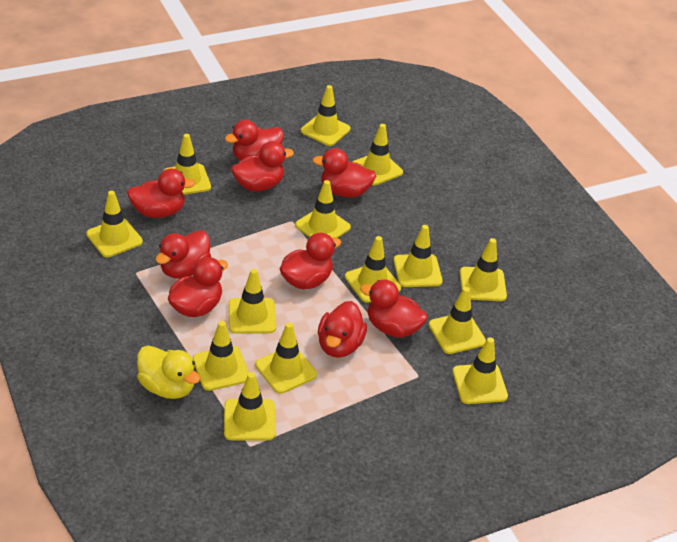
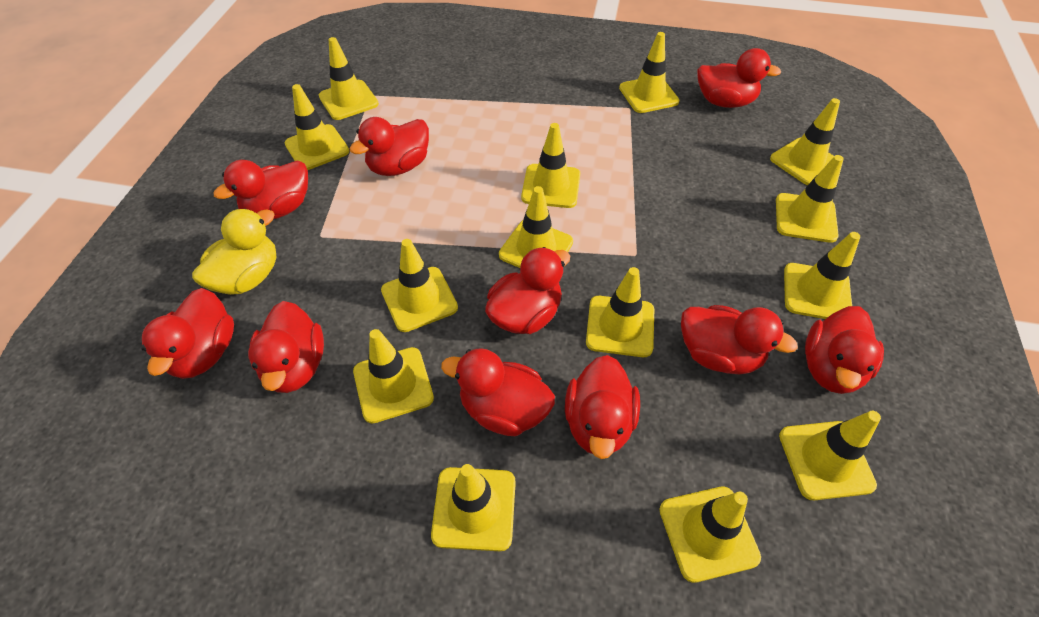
red duck: [127,168,195,218] [155,230,211,279] [168,257,228,317] [225,120,284,160] [231,141,294,191] [280,233,341,290] [312,148,376,198] [318,301,367,358] [360,280,428,338] = 9 -> [141,288,234,379] [214,160,308,219] [248,301,324,393] [350,117,429,176] [441,348,555,436] [485,247,570,334] [565,355,640,459] [681,305,798,375] [697,48,781,108] [805,306,884,394] = 10

